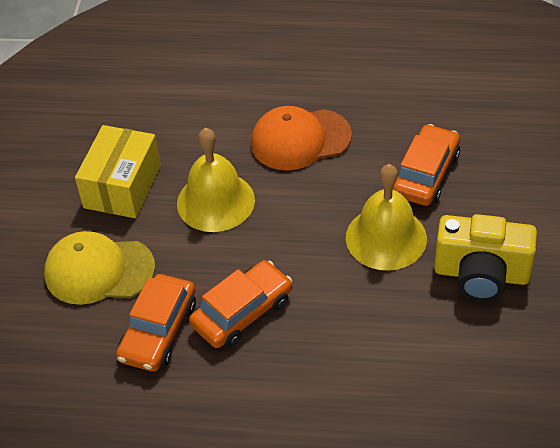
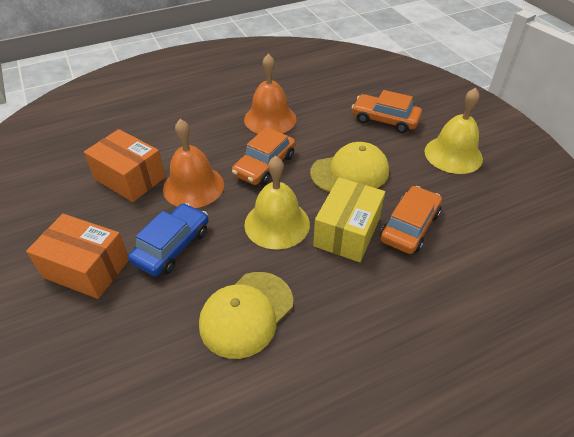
blue car: none = 0 -> [128,203,209,276] = 1
orange bell: none = 0 -> [163,119,224,208] [244,54,296,134] = 2
orange box: none = 0 -> [26,214,129,299] [84,129,165,202] = 2
orange cap: [251,106,352,171] = 1 -> none = 0
yellow camera: [434,214,537,301] = 1 -> none = 0
yellow cap: [44,231,155,305] = 1 -> [199,272,293,359] [310,142,389,193] = 2

